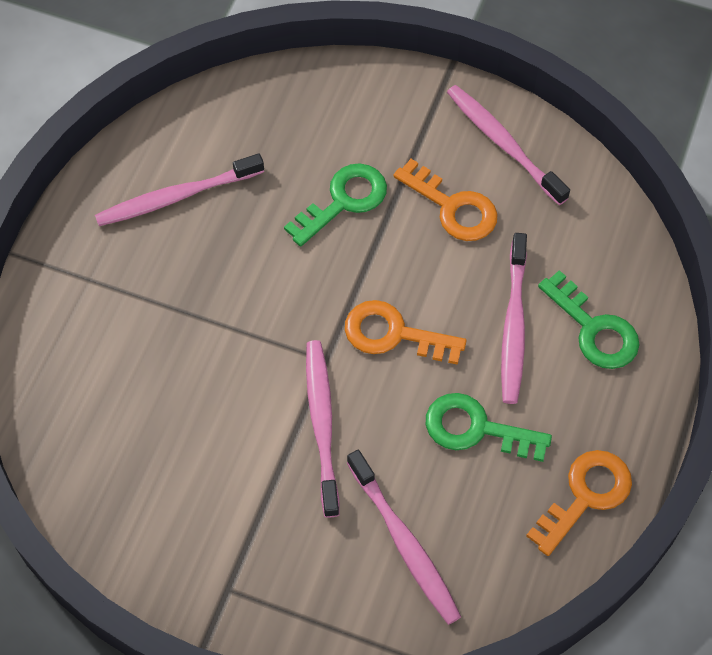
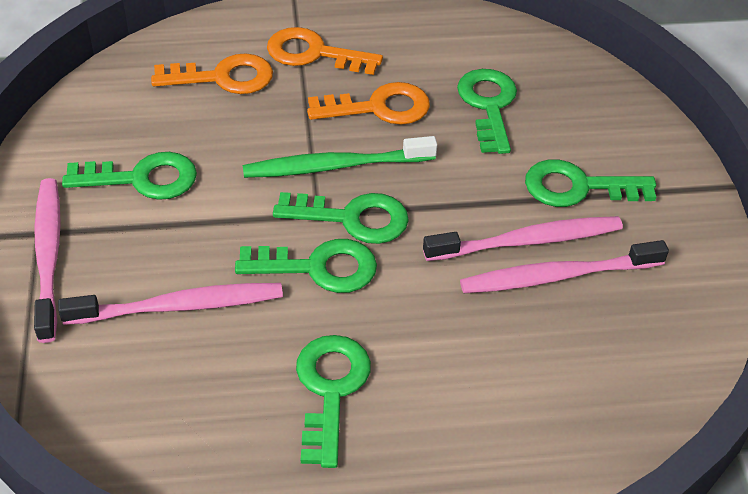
green key: [284,163,387,247] [426,393,552,462] [538,270,639,369] = 3 -> [62,152,197,200] [235,239,377,293] [273,192,409,244] [296,335,371,468] [457,69,517,154] [525,159,656,207] = 6
green toothbrush: none = 0 -> [243,136,437,178] = 1
pink toothbrush: [95,153,264,226] [306,340,340,518] [347,450,461,625] [447,85,570,205] [501,233,527,404] = 5 -> [34,178,61,343] [58,283,283,325] [423,216,623,261] [460,240,669,293] = 4

